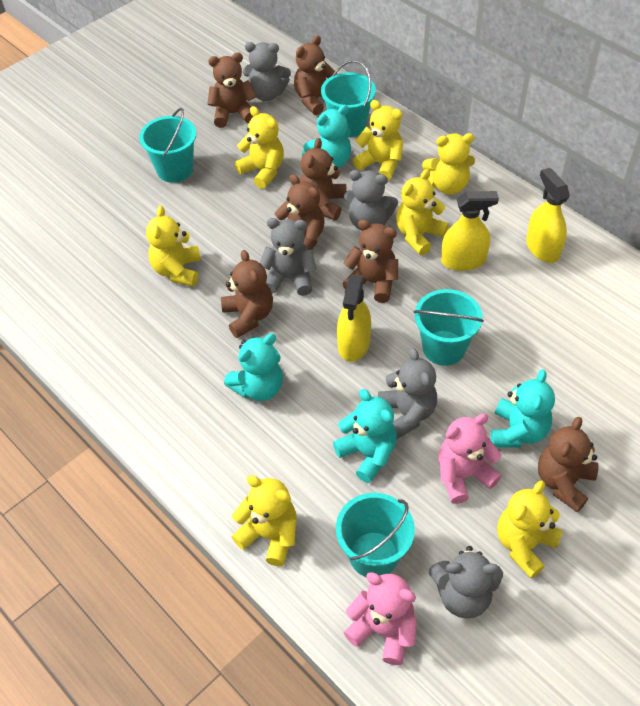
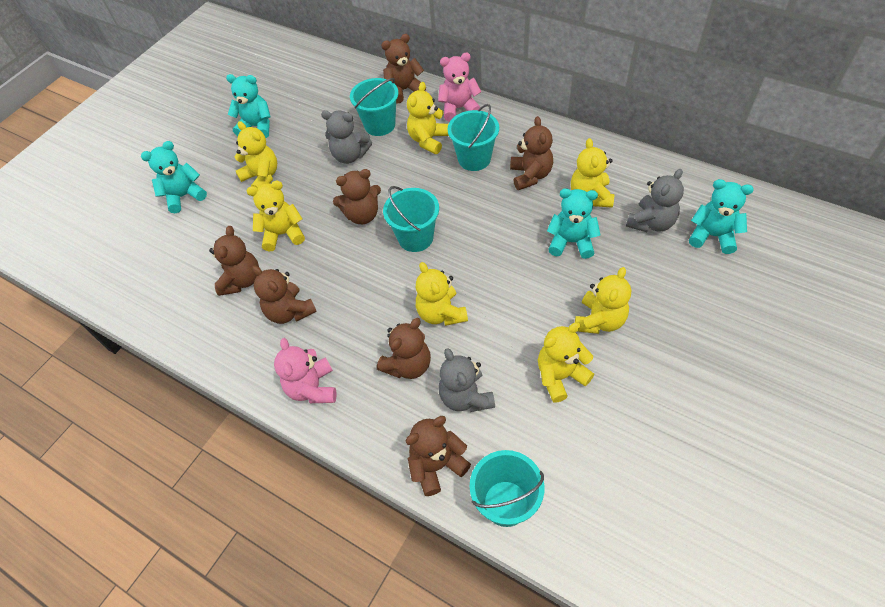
grey teddy bear: [243,42,291,101] [260,218,317,296] [344,170,398,231] [378,348,437,439] [429,546,503,619] = 5 -> [321,110,372,164] [439,348,495,412] [626,169,684,232] = 3
yellow spray bottle: [337,275,371,362] [441,191,499,271] [526,168,570,263] = 3 -> none = 0

